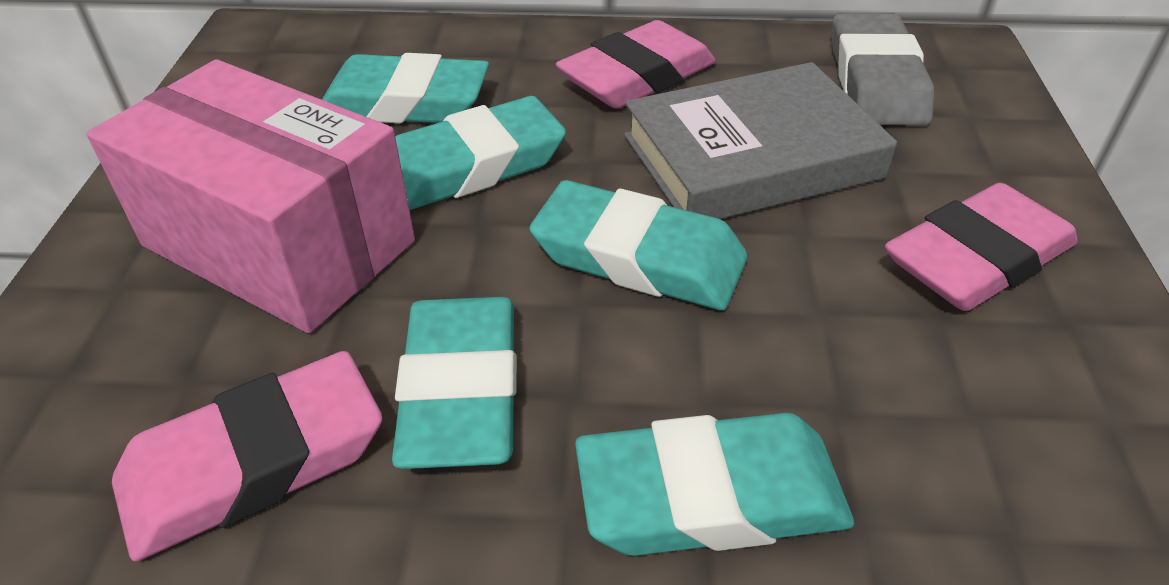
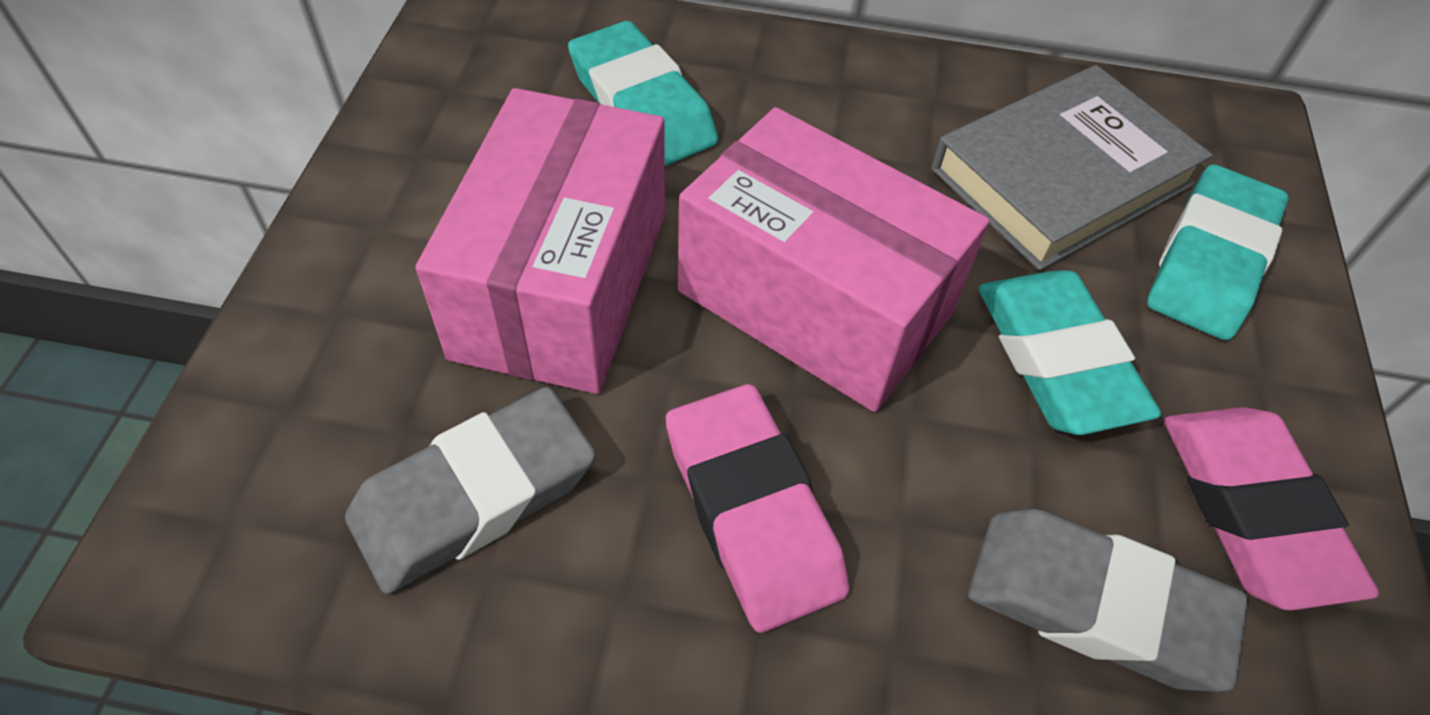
grey eraser: [832,13,934,125] = 1 -> [345,387,596,594] [968,509,1248,692] = 2
pink box: [87,59,415,333] = 1 -> [416,88,665,394] [678,107,990,412] = 2
pink eraser: [112,351,382,561] [556,20,716,109] [885,183,1078,311] = 3 -> [666,384,849,633] [1164,407,1379,611] = 2
turquoise eraser: [322,53,489,123] [392,297,517,469] [395,96,566,210] [529,180,748,310] [575,413,854,556] = 5 -> [568,21,718,166] [978,270,1161,435] [1147,164,1288,340] = 3

